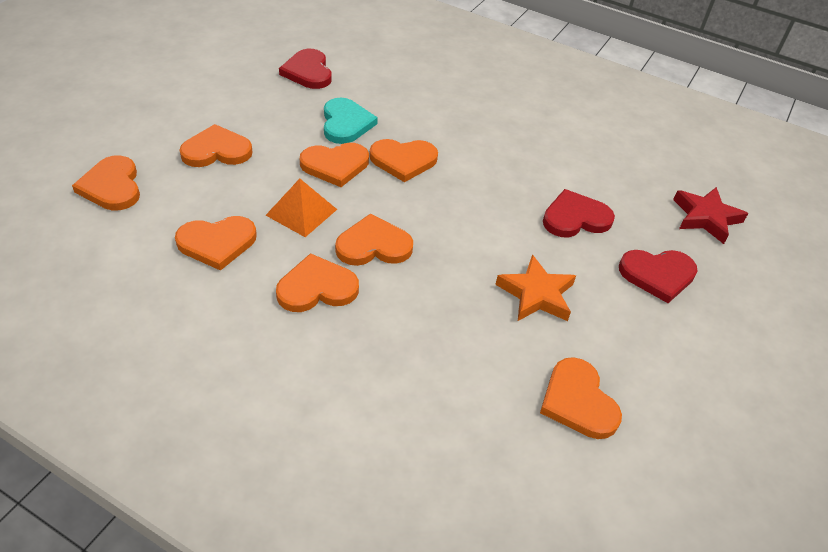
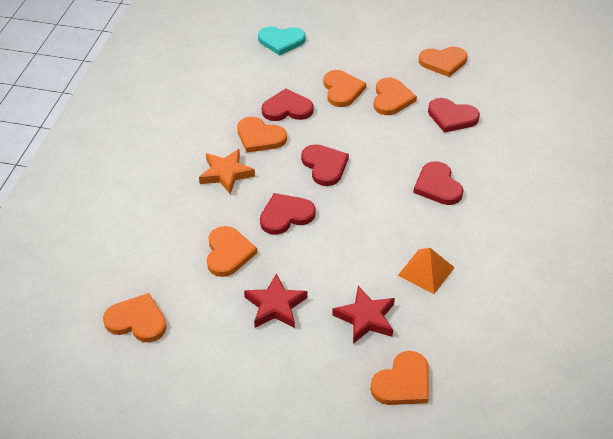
orange heart: [72,155,140,211] [175,216,257,271] [179,124,253,167] [276,253,359,312] [300,143,369,187] [335,214,413,266] [369,139,438,182] [540,357,622,439] = 8 -> [103,293,167,343] [207,226,257,277] [237,117,287,153] [323,70,366,107] [370,351,429,405] [373,78,417,115] [419,47,468,77] = 7
red heart: [279,49,332,89] [543,189,615,237] [619,250,698,303] = 3 -> [260,193,316,235] [262,88,314,121] [301,144,349,186] [413,161,464,205] [428,98,480,133] = 5
red star: [673,187,748,244] = 1 -> [244,273,308,328] [332,286,395,344] = 2

